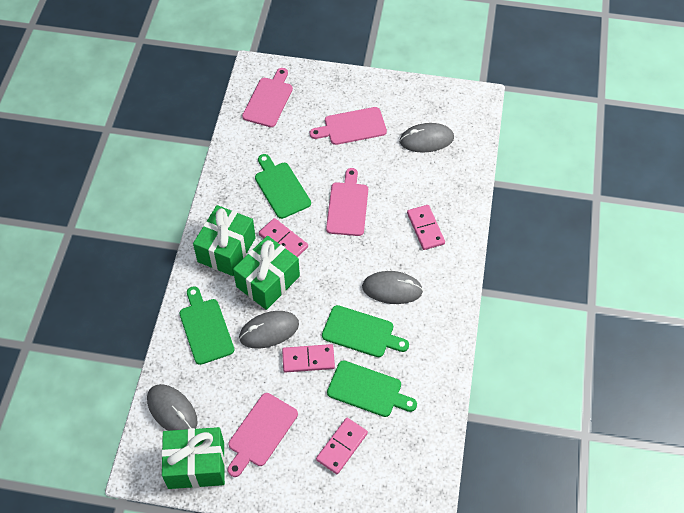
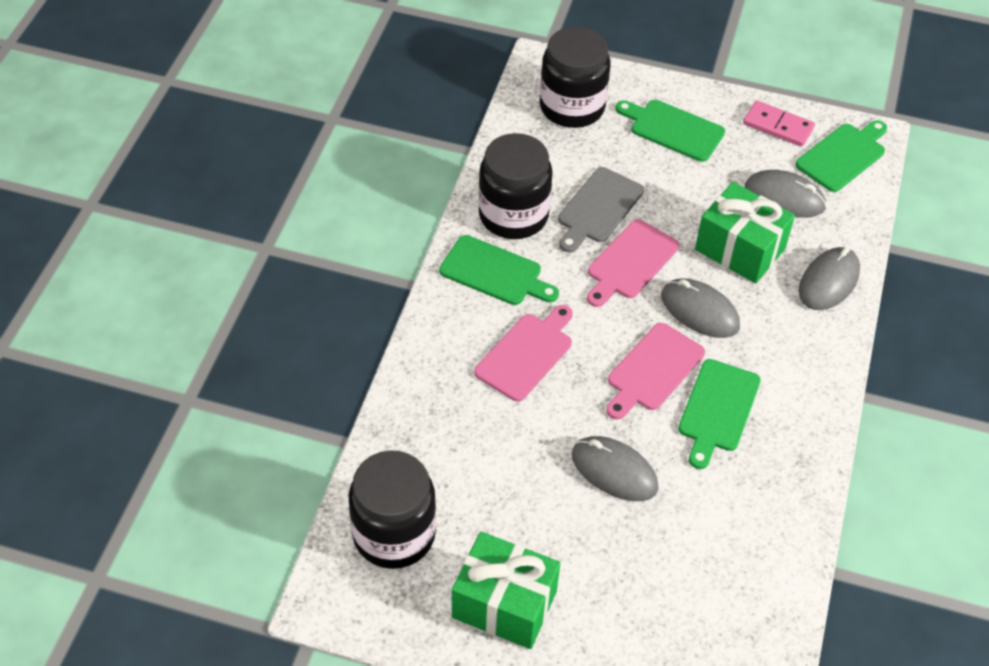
black jar: none = 0 -> [349,450,436,569] [478,133,553,239] [540,27,611,128] = 3
green gift: [161,427,225,489] [193,205,256,276] [233,236,300,310] = 3 -> [452,532,560,649] [695,182,795,284] = 2
grey cutting board: none = 0 -> [558,167,644,252] = 1
pink cutting board: [228,393,298,477] [242,68,293,127] [310,107,387,145] [326,168,368,236] = 4 -> [474,305,573,402] [587,219,679,307] [606,323,705,419] = 3
pink domino: [259,218,308,257] [282,344,335,373] [316,418,368,474] [407,205,445,250] = 4 -> [743,100,815,147] = 1

